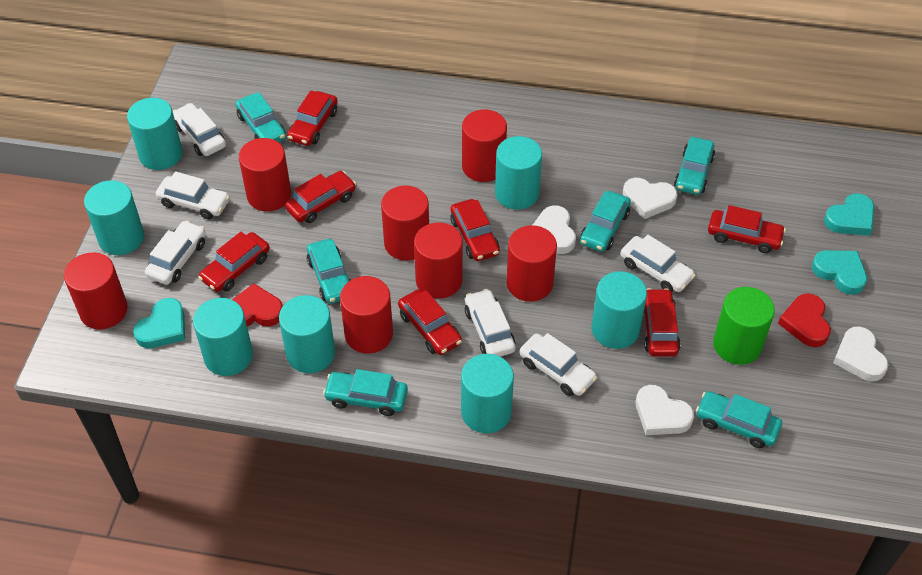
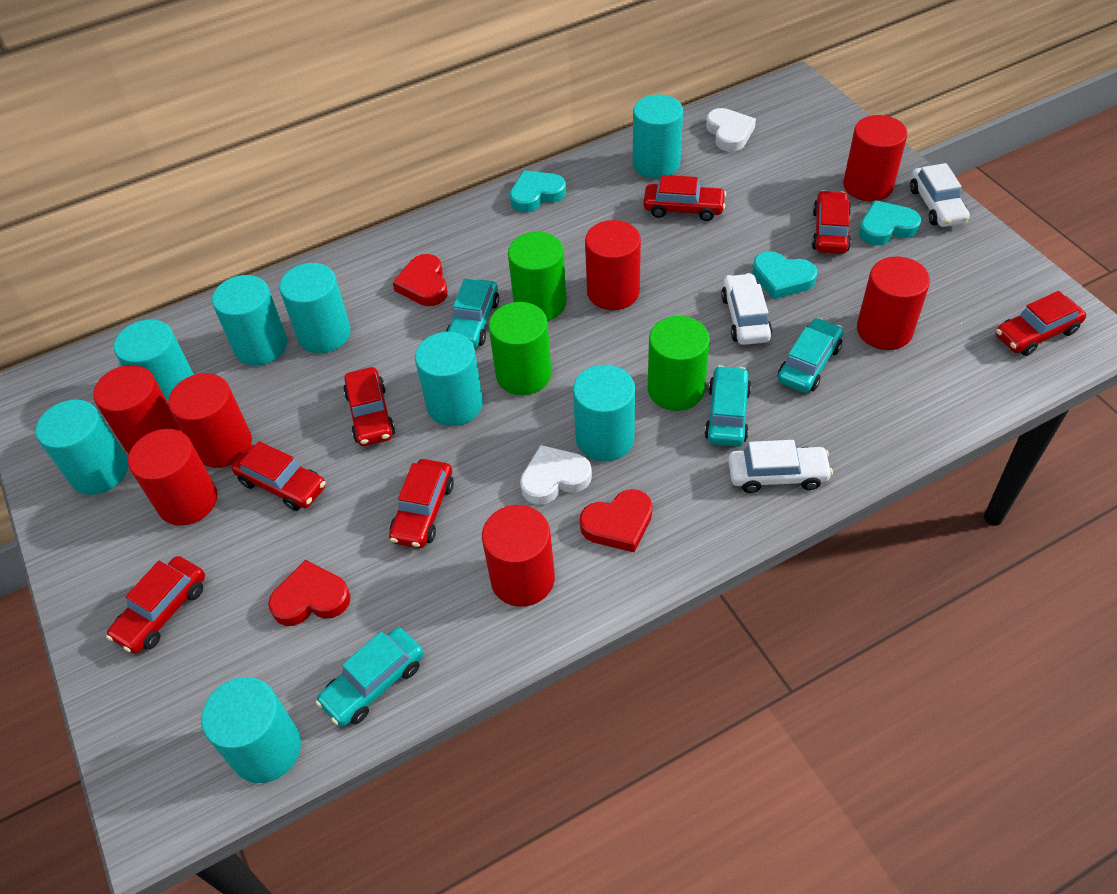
green cylinder: [713,287,775,365] = 1 -> [489,302,552,395] [508,232,567,321] [648,316,710,411] = 3
red heart: [232,283,283,327] [778,293,831,347] = 2 -> [268,560,350,626] [393,254,448,306] [580,489,652,552] = 3
turquoise car: [236,92,286,142] [307,239,350,304] [323,369,408,416] [580,191,631,252] [674,137,715,195] [696,391,782,448] = 6 -> [316,627,424,727] [446,279,499,349] [704,365,751,447] [778,318,843,393] = 4
turquoise cylinder: [84,180,144,255] [127,98,183,170] [193,298,253,376] [279,295,335,373] [461,354,514,433] [495,136,542,210] [591,271,647,349] = 7 -> [36,400,128,495] [114,319,194,402] [201,677,301,783] [212,275,287,365] [279,263,351,353] [415,332,483,426] [573,365,635,461] [633,94,683,178] = 8
white car: [145,220,206,285] [156,171,230,219] [173,103,226,156] [465,289,516,357] [520,333,597,396] [621,234,696,292] = 6 -> [721,273,772,345] [728,440,833,493] [910,163,970,227] = 3
white heart: [532,205,576,254] [623,178,677,219] [636,385,694,435] [833,327,889,381] = 4 -> [520,445,592,505] [706,108,756,152] = 2

